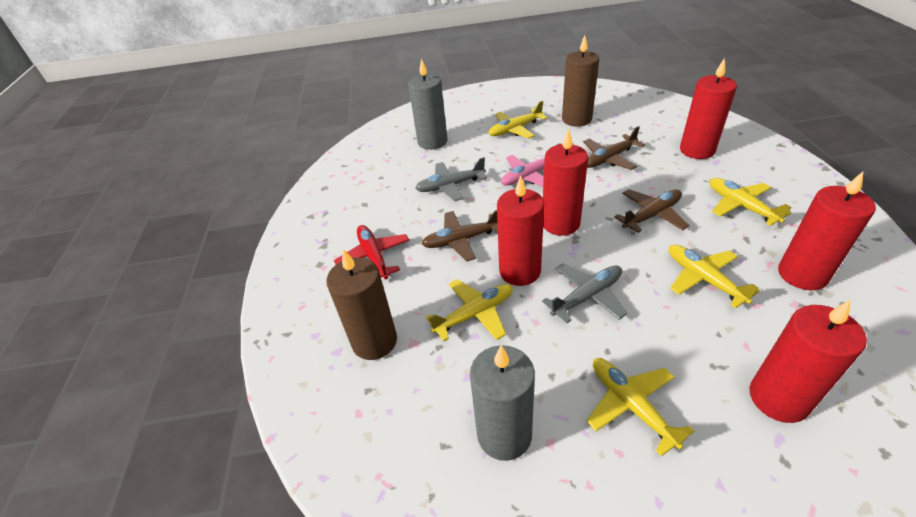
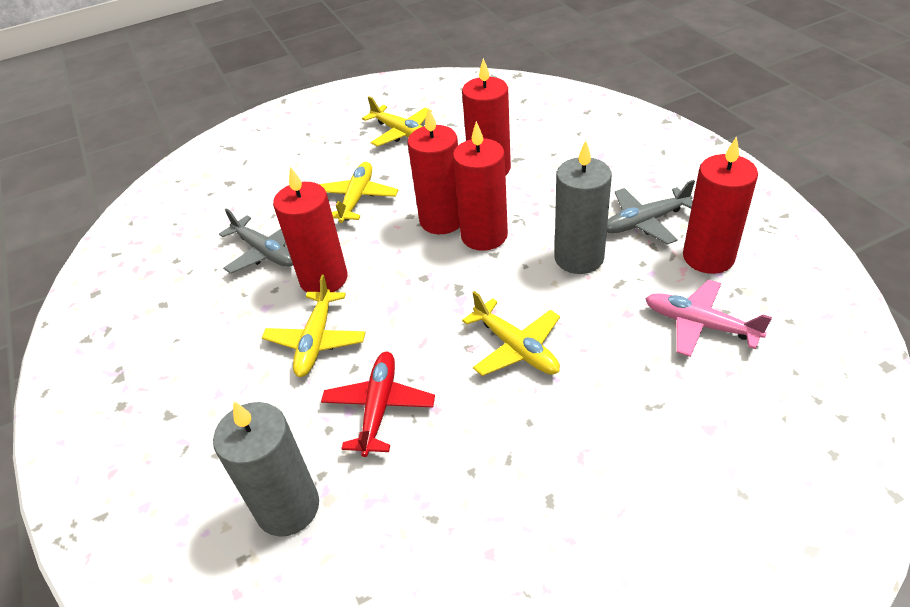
brown candle: [327,249,397,360] [562,35,599,127] = 2 -> none = 0
brown plane: [422,210,498,261] [583,126,645,170] [614,189,690,233] = 3 -> none = 0
yellow plane: [426,279,513,341] [488,101,548,139] [587,358,694,456] [669,245,760,308] [709,178,791,226] = 5 -> [262,275,366,377] [319,162,398,223] [362,96,432,147] [462,291,560,376] = 4

